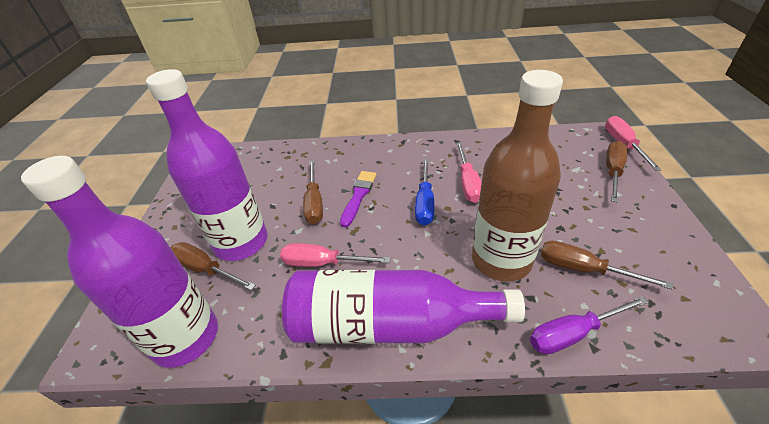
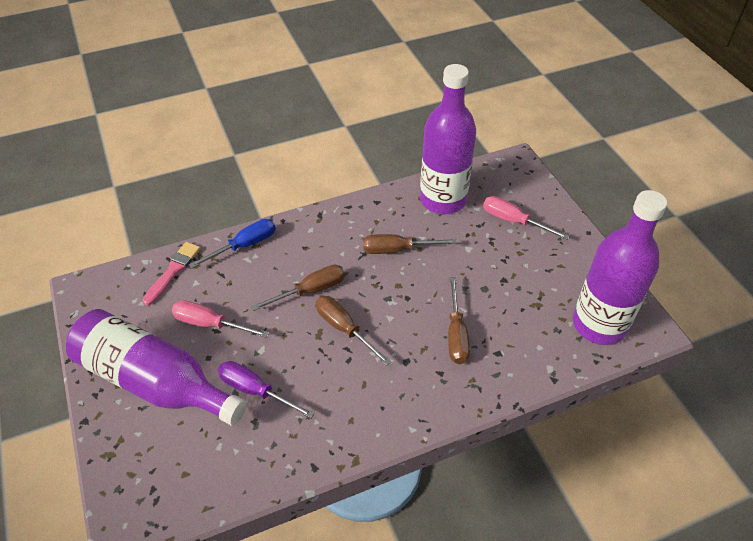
brown bottle: [472,70,563,281] = 1 -> none = 0
pink brush: none = 0 -> [143,242,201,305] = 1
pink screwdriver: [280,243,390,267] [456,142,482,203] [605,116,662,171] = 3 -> [172,300,269,338] [483,196,570,240] = 2
purple brush: [340,171,377,227] = 1 -> none = 0

